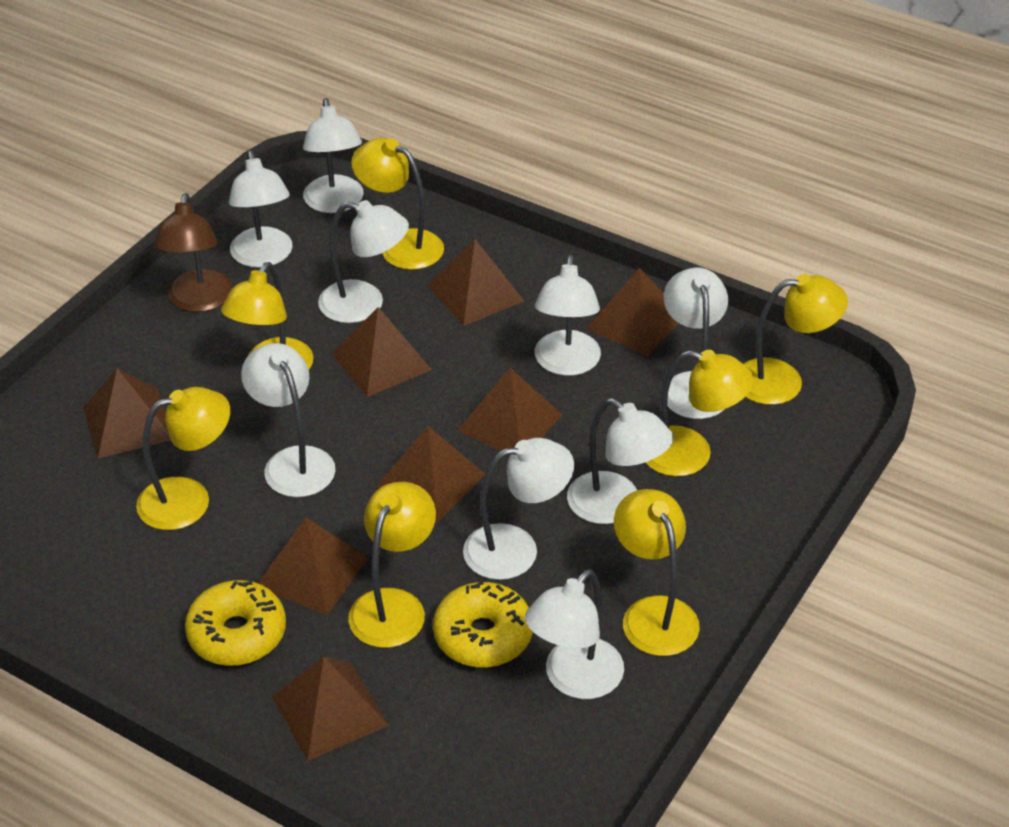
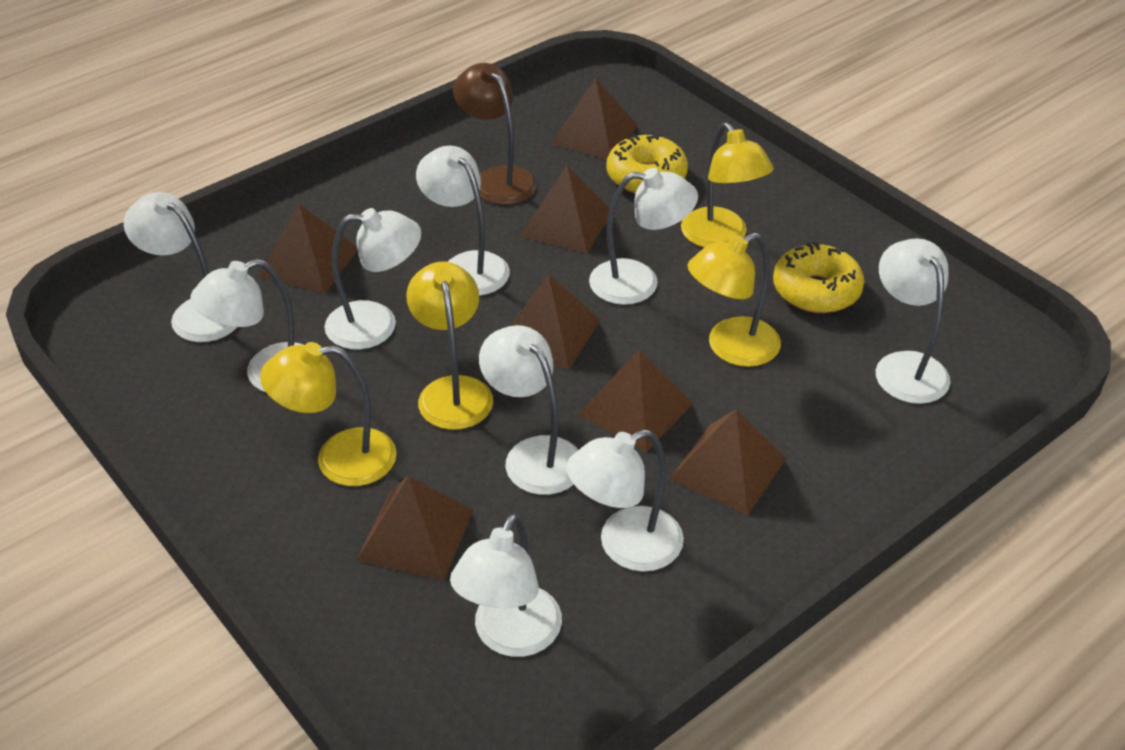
brown pyramid: [83,368,171,458] [258,518,368,615] [272,657,389,761] [332,307,432,397] [375,426,485,522] [428,239,524,326] [457,368,562,451] [586,268,679,356] = 8 -> [258,203,358,294] [357,476,474,581] [511,274,601,370] [520,166,609,254] [551,78,638,159] [578,349,693,452] [670,409,787,515] = 7
yellow lamp: [136,387,230,530] [221,262,313,370] [348,482,436,648] [351,138,444,270] [614,489,700,656] [645,350,754,477] [743,274,848,405] = 7 -> [260,342,397,486] [406,262,493,430] [681,122,774,248] [687,233,781,367] = 4

